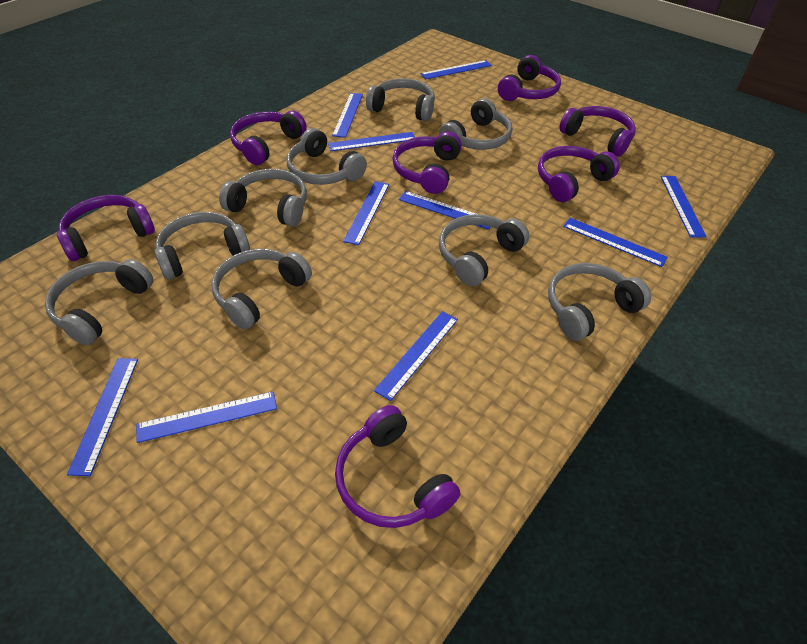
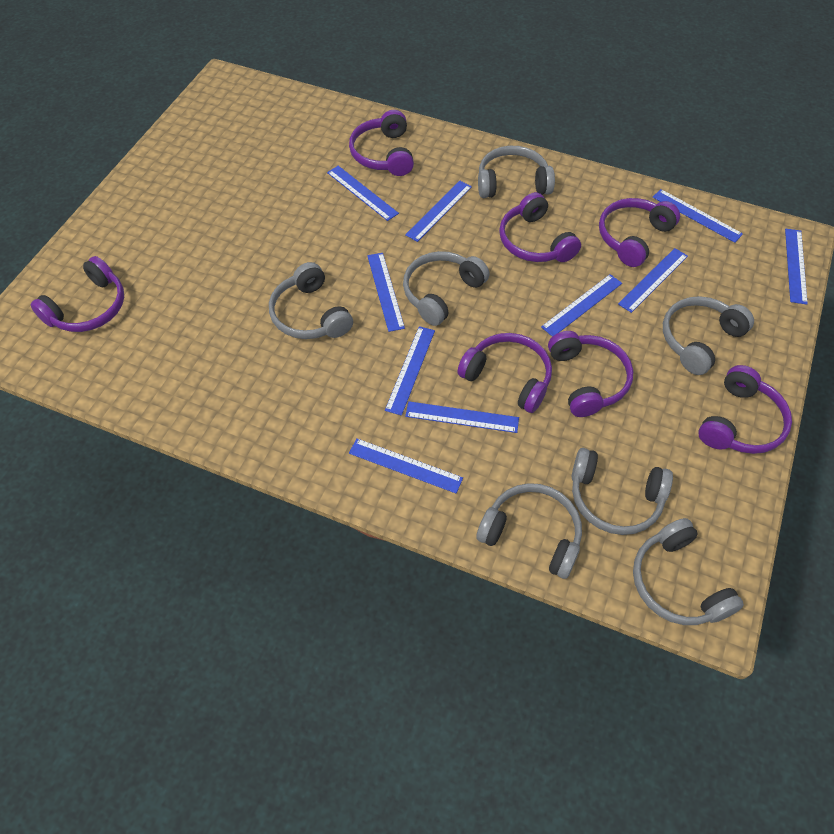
grey headphones: [45,259,153,345] [154,212,250,280] [211,249,312,330] [219,169,307,226] [287,128,367,185] [366,78,435,121] [439,98,512,150] [439,214,529,286] [548,263,651,341] = 9 -> [269,262,353,339] [403,251,490,326] [476,483,582,579] [478,146,555,198] [572,448,673,535] [633,518,744,625] [663,296,754,375] = 7

